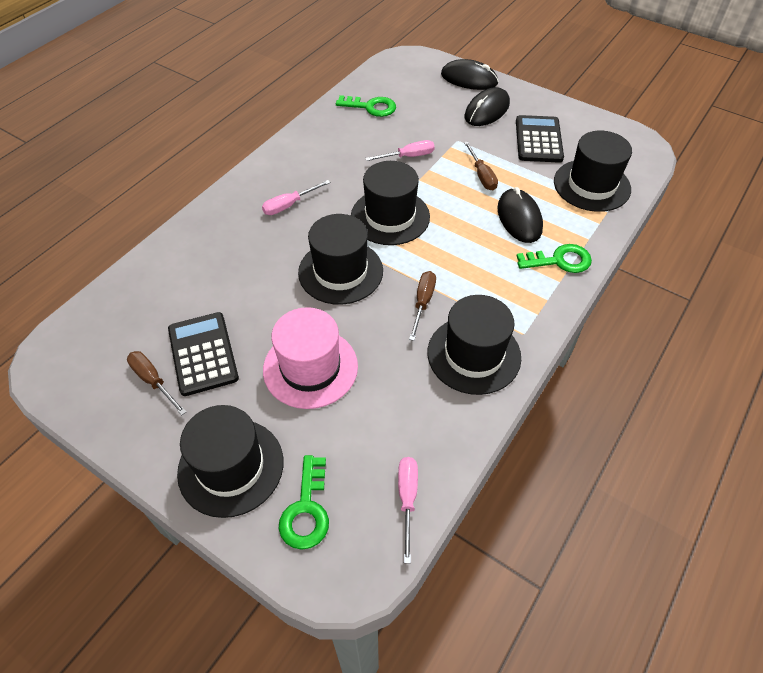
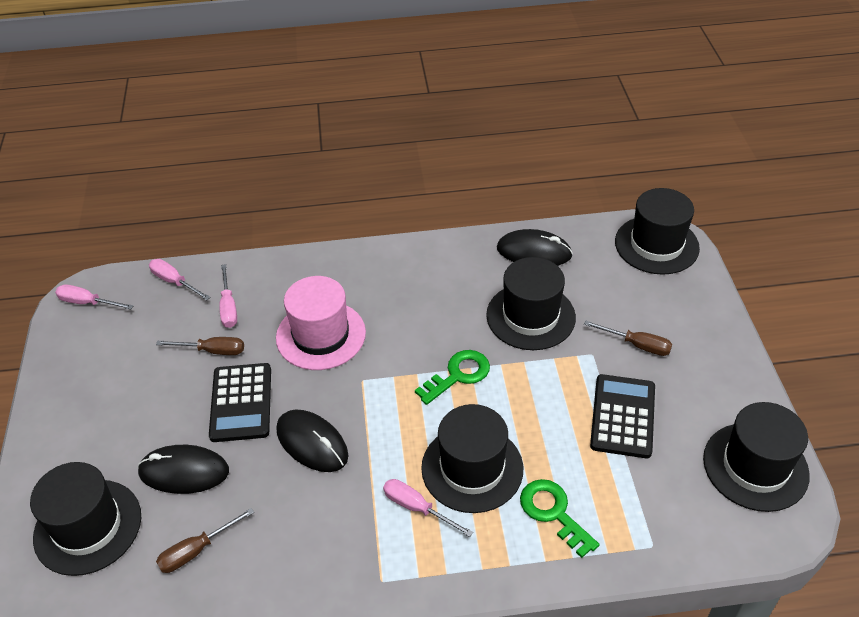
green key: [278,455,329,550] [336,95,396,117] [517,244,592,273] = 3 -> [415,350,490,405] [520,479,599,558] = 2
pink screwdriver: [262,180,330,215] [365,140,435,161] [398,457,418,563] = 3 -> [55,284,133,309] [149,259,211,300] [219,264,237,328] [383,479,473,537] = 4

